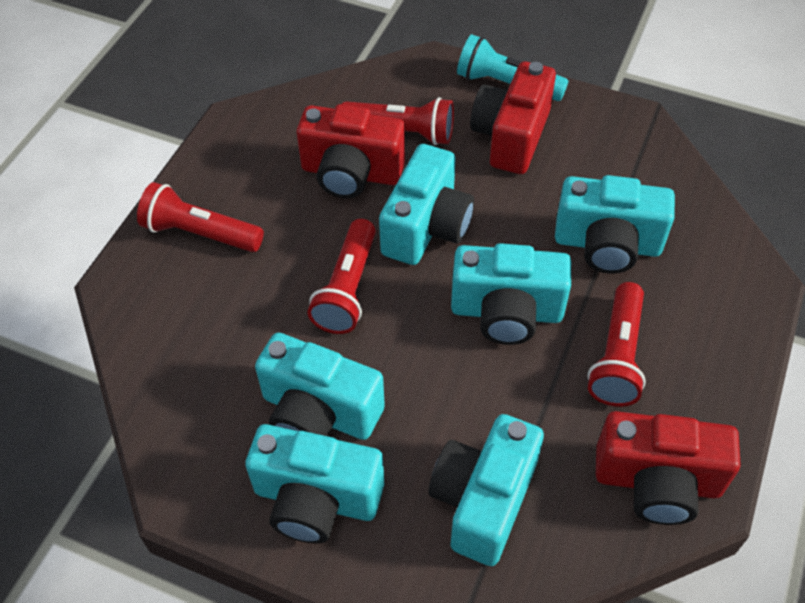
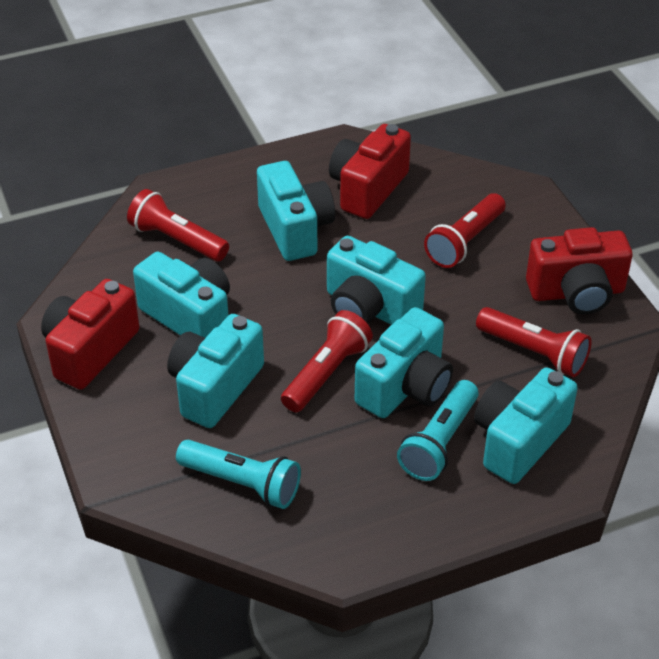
turquoise flashlight: [457,34,568,101] = 1 -> [176,440,301,509] [397,380,479,481] = 2

